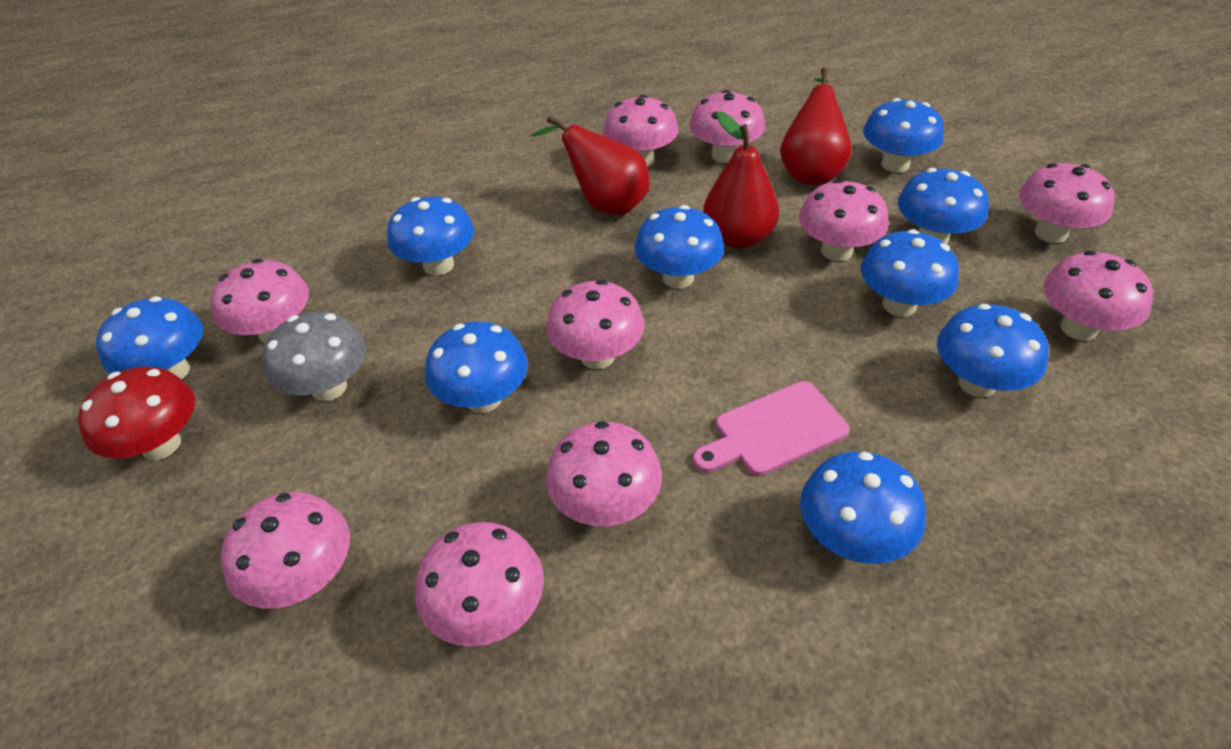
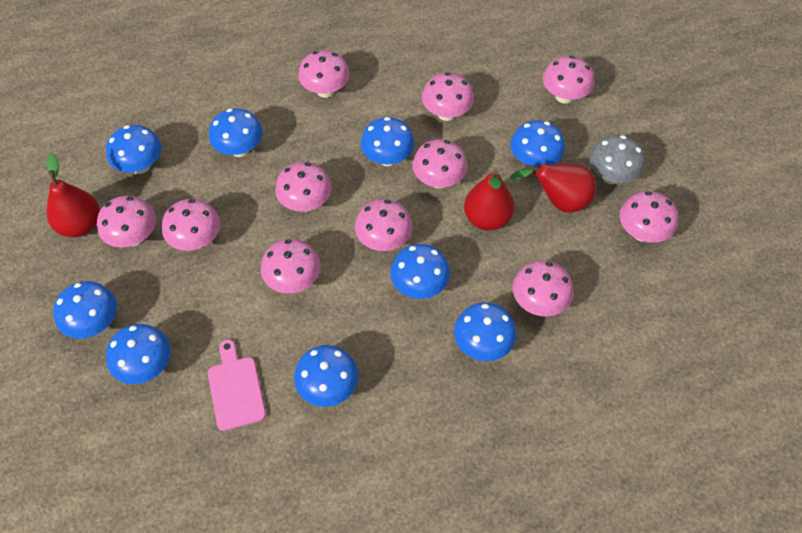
pink mushroom: [210,259,309,344] [221,492,350,609] [415,522,544,647] [546,280,645,369] [546,421,662,526] [603,95,678,166] [689,90,765,163] [799,179,889,261] [1019,163,1115,243] [1043,251,1153,341] = 10 -> [97,196,156,248] [162,199,220,251] [261,239,321,293] [275,162,332,212] [298,50,350,98] [355,199,413,251] [412,139,468,189] [422,72,474,121] [513,260,573,316] [543,55,594,104] [620,191,678,243] = 11
red mushroom: [78,367,195,460] = 1 -> none = 0

